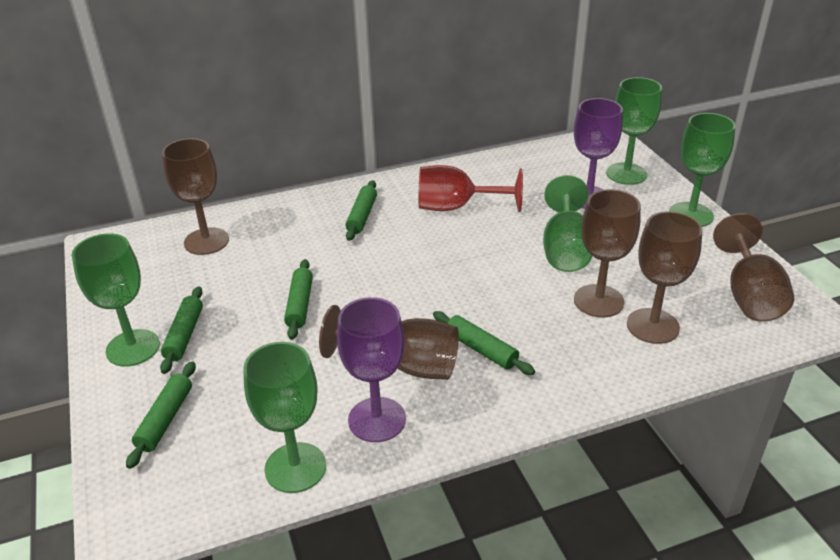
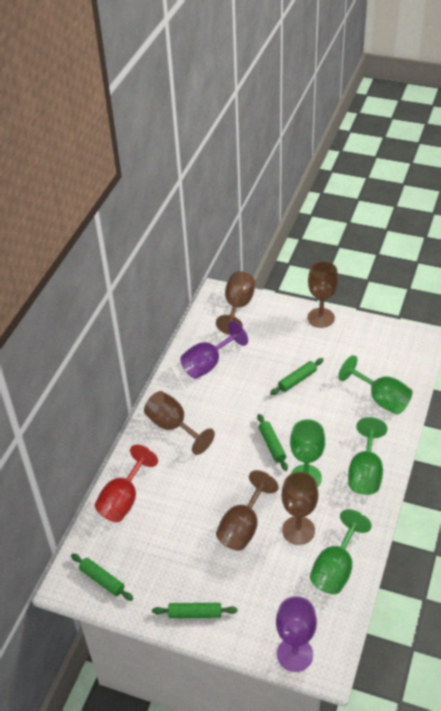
green goblet: [71,233,160,367] [243,342,326,493] [543,175,592,272] [606,77,662,185] [669,113,736,227] = 5 -> [290,419,325,487] [310,509,372,594] [338,355,413,414] [348,417,387,495] = 4
green rolling pin: [126,361,196,469] [160,286,203,374] [284,259,313,340] [345,180,377,241] [433,311,535,375] = 5 -> [71,554,133,601] [152,603,238,618] [257,414,288,471] [270,358,324,395] = 4

